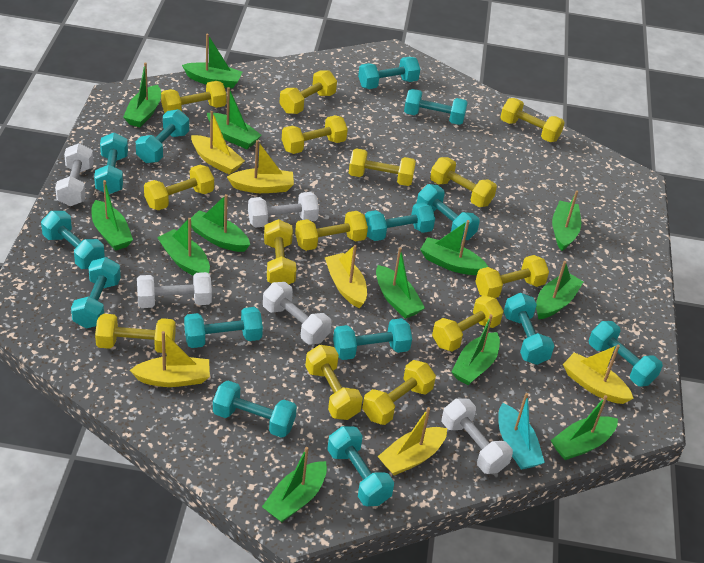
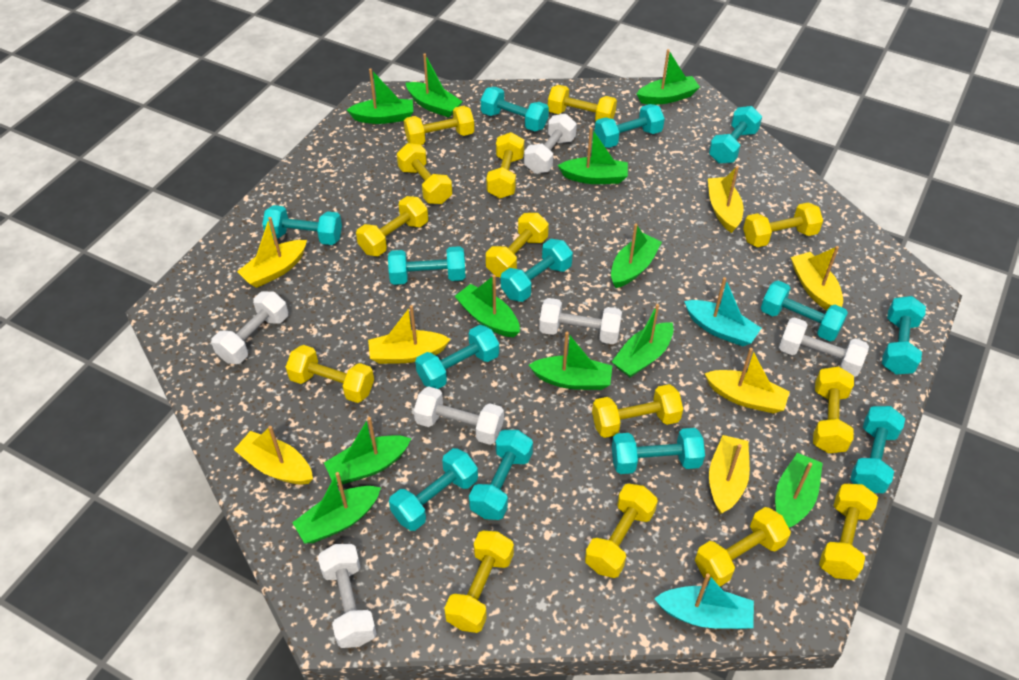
green boat: [92,180,133,251] [123,62,161,127] [157,218,210,275] [182,34,242,88] [191,194,250,252] [207,87,262,149] [262,447,327,522] [376,248,425,319] [420,220,488,275] [451,314,500,385] [536,261,584,319] [551,395,618,460] [552,190,581,251] = 13 -> [292,472,381,543] [324,417,411,485] [347,69,413,124] [406,53,463,118] [454,275,520,337] [529,332,612,390] [558,128,628,184] [611,224,662,288] [612,304,674,377] [637,49,700,105] [775,453,823,528] = 11
turquoise boat: [498,393,545,470] = 1 -> [654,573,754,629] [684,277,761,346] = 2
turquoise dumbbell: [41,211,105,269] [71,257,121,328] [94,133,128,194] [136,109,189,163] [184,307,263,348] [213,381,297,438] [327,426,394,506] [333,318,412,360] [358,57,420,89] [365,202,435,241] [404,89,468,125] [417,184,480,240] [504,293,554,365] [589,321,663,386] = 14 -> [262,205,342,245] [388,246,466,285] [389,448,478,531] [415,325,499,389] [469,430,533,520] [481,87,549,131] [501,239,573,302] [594,104,665,148] [612,428,705,474] [709,106,762,164] [761,280,848,341] [850,406,905,493] [882,296,926,375] = 13
white dumbbell: [55,143,94,206] [137,272,212,308] [248,192,319,228] [263,282,332,345] [442,398,513,474] = 5 -> [211,291,288,364] [318,544,377,648] [414,386,504,445] [524,114,577,174] [539,298,622,344] [779,317,869,377] = 6
yellow boat: [130,331,210,387] [191,111,245,175] [227,140,294,193] [325,245,367,308] [377,407,447,476] [563,344,634,404] = 6 -> [234,426,313,485] [237,217,307,288] [368,305,450,364] [704,348,790,413] [708,166,743,233] [709,435,750,514] [791,246,843,310] = 7

